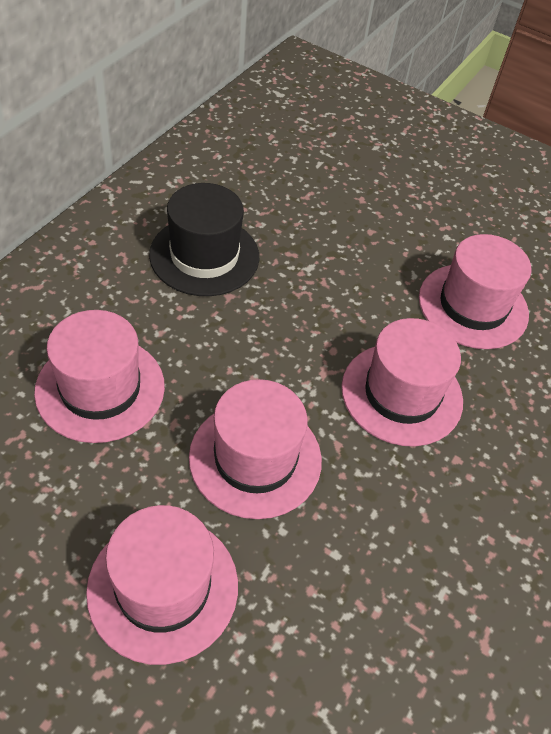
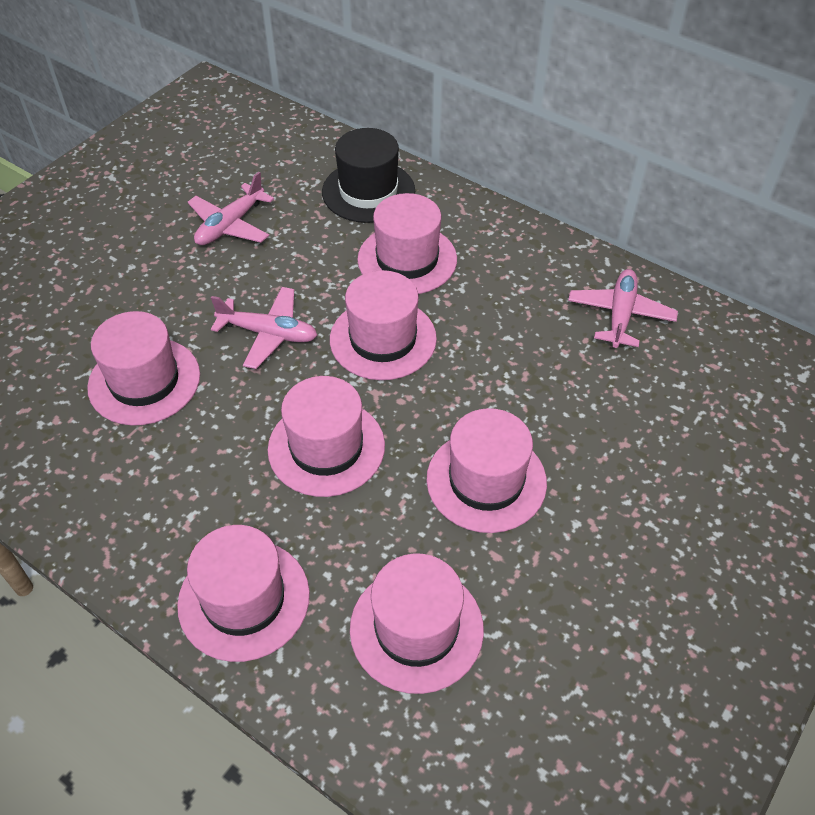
pink hat: [34,310,165,443] [86,505,238,665] [189,379,322,519] [341,318,463,446] [419,234,531,349] = 5 -> [87,311,200,426] [177,525,310,662] [268,376,385,497] [330,270,437,380] [350,554,484,694] [357,193,457,294] [426,408,547,533] = 7
pink plane: none = 0 -> [188,172,274,245] [211,287,317,369] [568,269,678,348] = 3

